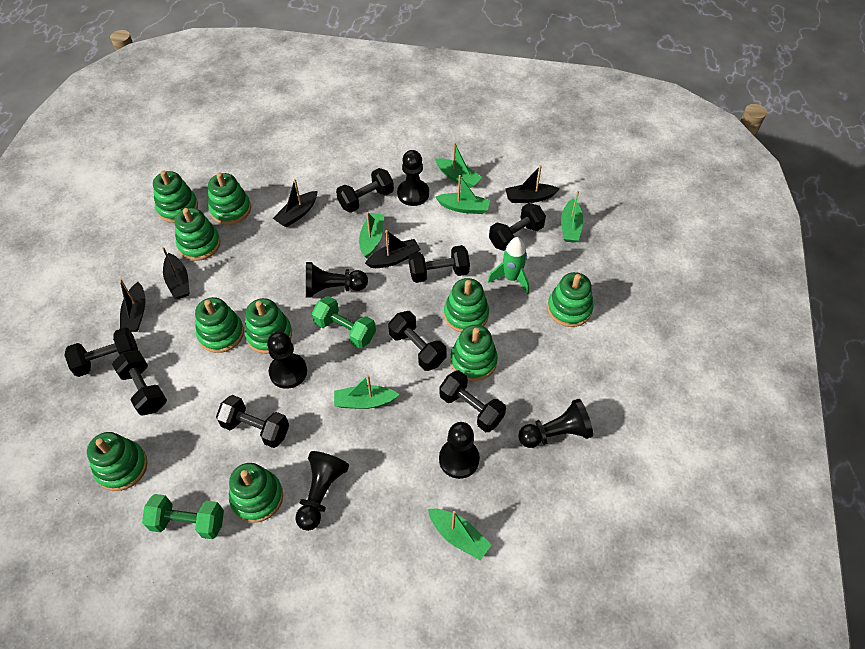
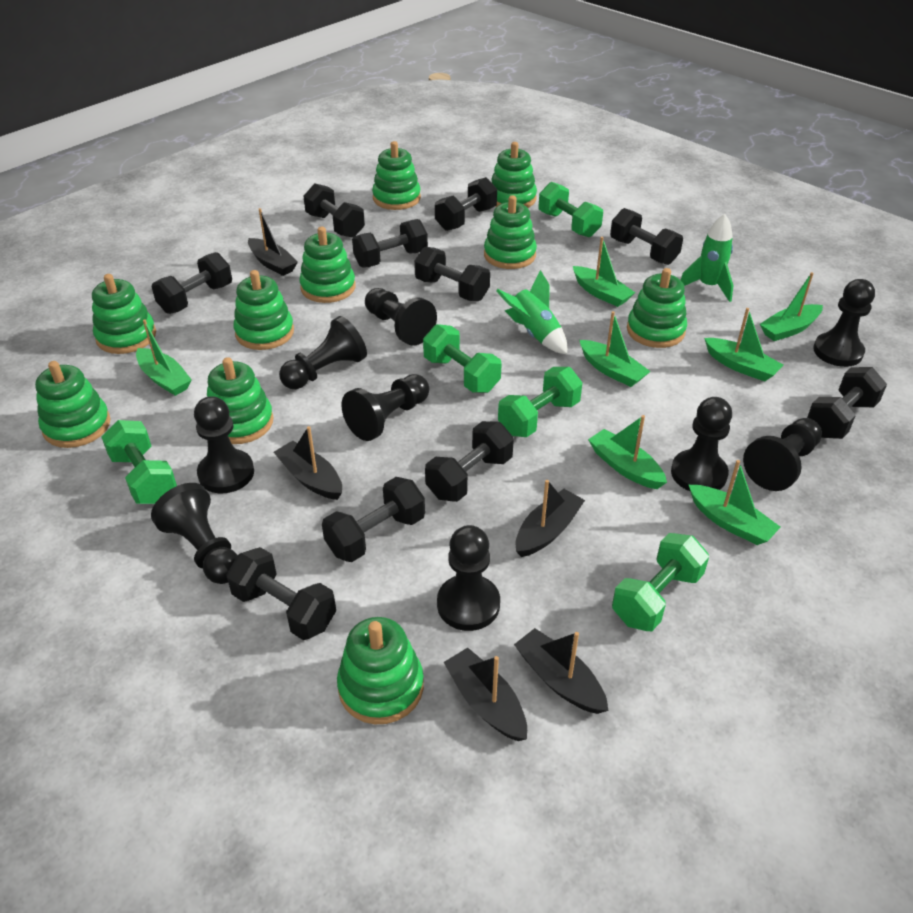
black dumbbell: [64,327,138,377] [112,350,167,416] [216,395,289,448] [336,168,394,213] [388,311,447,371] [409,245,470,283] [439,370,506,432] [489,203,546,251] = 8 -> [152,252,232,314] [226,547,336,640] [303,183,365,238] [322,477,425,562] [352,219,428,268] [414,247,490,301] [425,421,514,502] [435,177,497,231] [610,208,683,265] [807,367,887,439] = 10
black pawn: [267,332,307,389] [296,451,349,531] [306,262,368,298] [397,150,429,206] [439,422,480,479] [518,399,593,448] = 6 -> [151,483,238,584] [194,396,254,493] [279,316,367,389] [342,374,429,441] [365,288,437,345] [437,525,500,631] [671,397,732,491] [743,418,822,491] [813,279,875,367] = 9
green boat: [334,375,400,409] [359,212,384,258] [428,509,491,560] [435,143,482,188] [436,175,490,214] [561,191,583,243] = 6 -> [136,320,192,396] [573,237,635,307] [579,311,651,387] [588,415,667,489] [689,460,781,545] [704,308,783,382] [760,272,823,341] = 7
green dumbbell: [142,494,224,539] [312,296,376,348] = 2 -> [101,420,177,504] [423,324,502,393] [498,367,583,437] [538,182,603,237] [612,533,709,631] = 5
green rocket: [488,237,529,294] = 1 -> [496,270,567,354] [681,214,734,302] = 2

